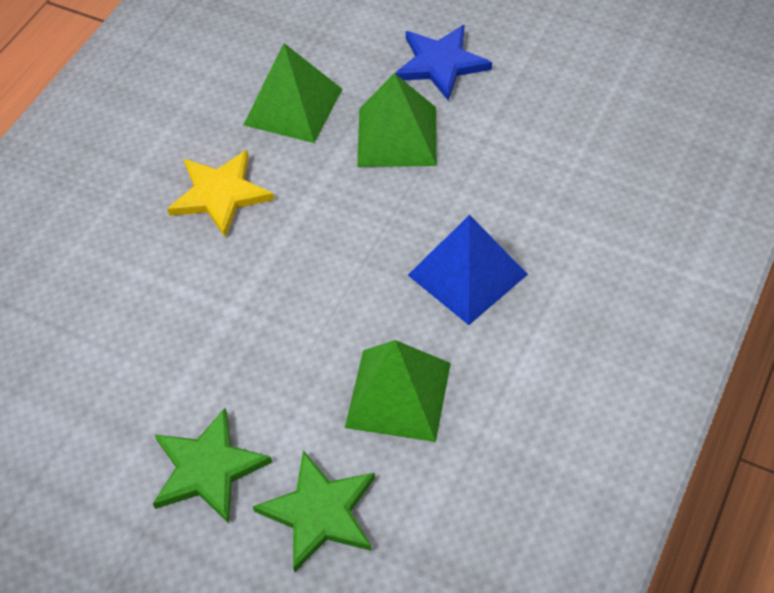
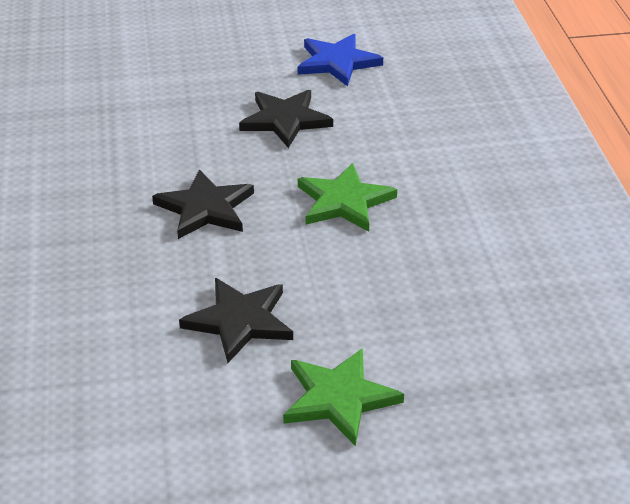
black star: none = 0 -> [152,169,254,239] [179,278,293,363] [239,90,333,148] = 3
blue pyramid: [408,215,528,325] = 1 -> none = 0
green pyramid: [243,43,342,143] [345,340,451,442] [357,73,437,167] = 3 -> none = 0
yellow star: [167,150,274,237] = 1 -> none = 0

